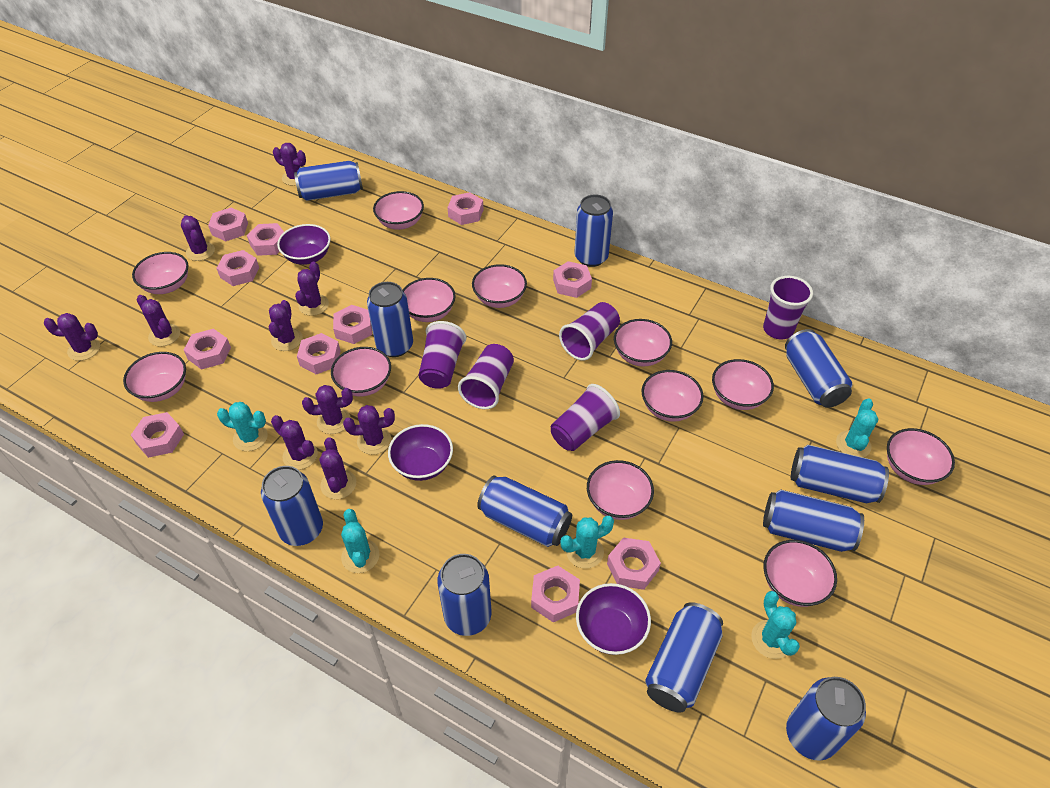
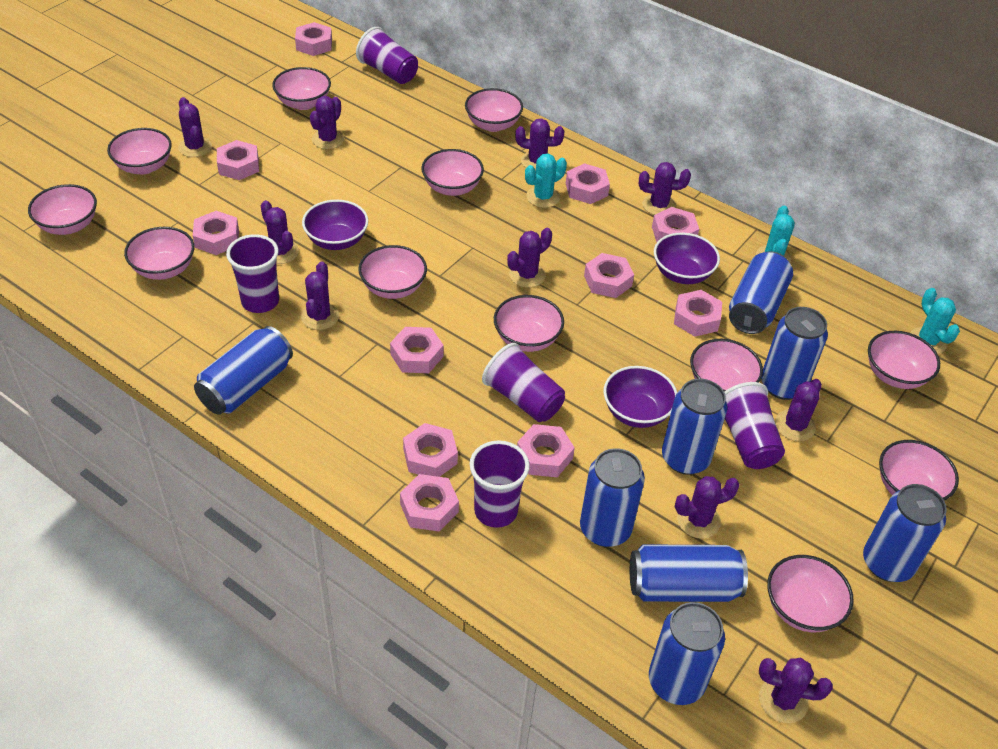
blue can: [261,466,323,546] [294,161,363,201] [367,282,413,357] [437,554,492,636] [477,475,572,547] [575,194,613,267] [645,602,723,713] [763,489,864,552] [785,329,852,408] [786,677,866,761] [791,445,889,503] = 11 -> [194,326,293,414] [580,448,645,547] [630,544,748,602] [649,602,725,705] [662,379,727,475] [729,251,793,334] [761,307,828,400] [863,484,947,582] = 8
turquoise cactus: [217,402,268,451] [341,509,379,573] [560,516,614,569] [751,591,800,659] [836,398,878,457] = 5 -> [525,153,567,208] [756,206,795,263] [910,288,960,354] = 3

